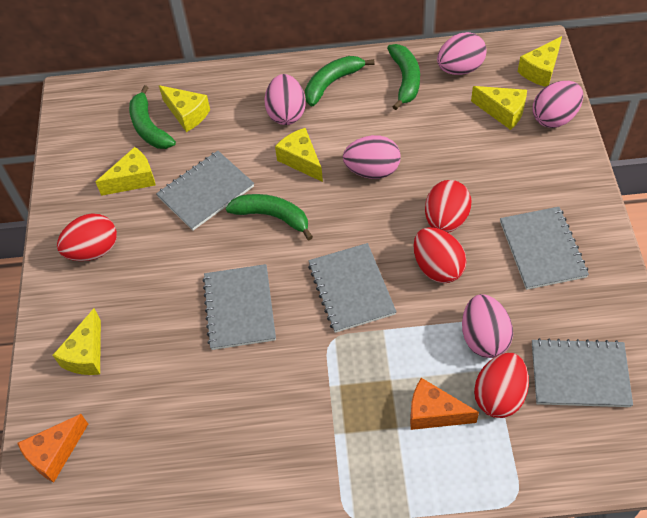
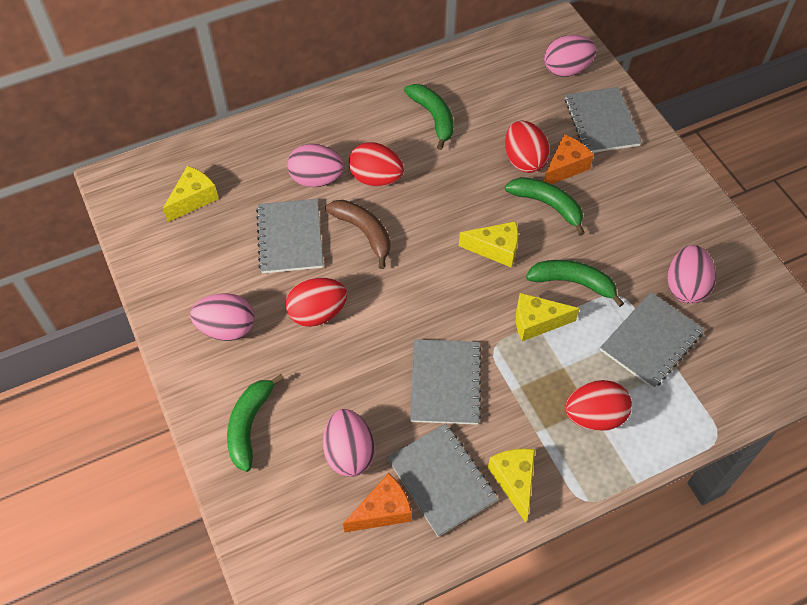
brown banana: none = 0 -> [325,200,390,269] = 1
yellow cheese: [53,309,101,375] [96,147,156,196] [159,85,210,132] [275,128,323,182] [471,86,527,130] [518,36,562,87] = 6 -> [163,166,219,222] [459,221,518,267] [488,449,535,523] [516,293,580,341] = 4

